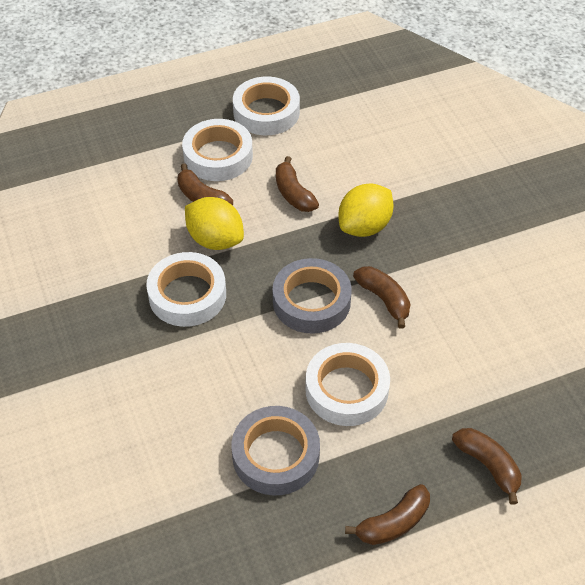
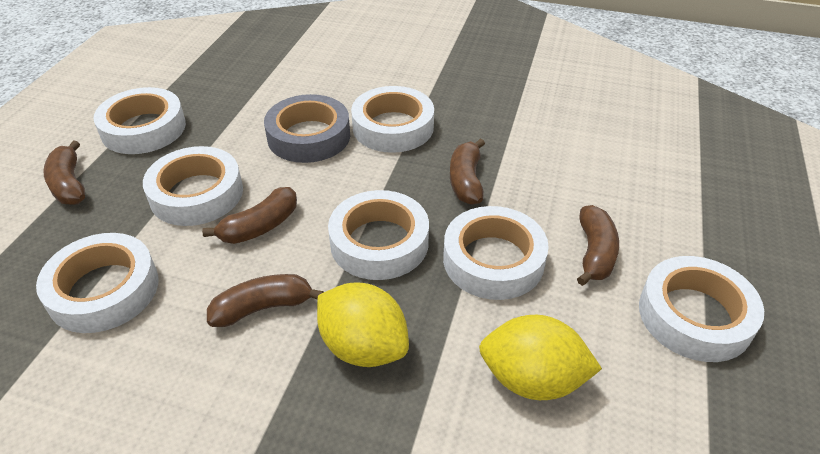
grey tape: [231,406,320,495] [273,258,352,334] = 2 -> [264,94,350,163] = 1
white tape: [146,252,226,327] [182,119,253,181] [233,77,300,135] [305,343,390,426] = 4 -> [36,233,159,333] [93,87,186,154] [143,146,243,226] [328,190,429,280] [351,86,434,153] [443,206,549,300] [639,256,764,362] = 7

